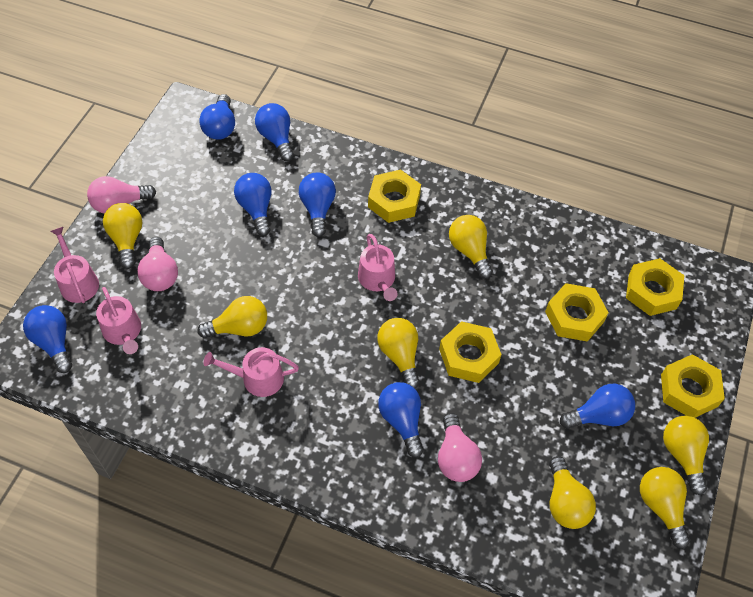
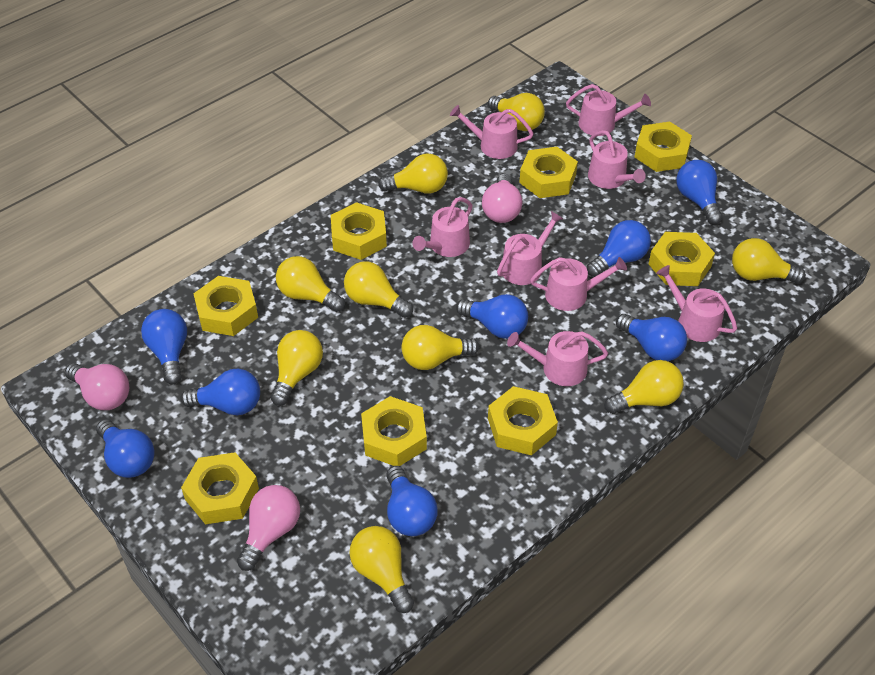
blue light bulb: [23,305,72,373] [199,94,235,140] [234,173,272,236] [255,103,294,162] [299,173,336,237] [378,382,424,458] [560,384,635,429] = 7 -> [96,419,155,478] [141,309,187,385] [180,369,260,415] [386,466,437,536] [456,294,528,339] [587,220,651,277] [616,314,687,361] [676,160,722,224] = 8
pink watering can: [50,227,99,303] [96,287,141,354] [203,347,299,397] [358,234,398,301] = 4 -> [412,197,473,257] [450,105,534,159] [497,211,563,285] [507,331,608,386] [530,257,627,311] [566,84,651,136] [588,130,646,189] [656,265,737,342] = 8
yellow light bulb: [103,203,143,269] [197,296,267,338] [377,318,420,388] [449,215,493,279] [549,456,596,529] [640,467,690,549] [663,416,709,495] = 7 -> [270,330,323,406] [276,256,345,312] [344,261,413,318] [350,526,414,613] [378,154,448,193] [401,325,479,370] [488,93,545,131] [604,360,684,414] [732,238,806,284] = 9
yellow nut: [368,170,421,223] [439,321,502,383] [545,283,609,342] [626,258,684,316] [661,354,725,418] = 5 -> [181,452,259,524] [193,276,258,336] [331,202,387,260] [361,396,427,466] [488,386,558,456] [519,147,578,198] [634,122,692,172] [649,232,715,286] = 8

